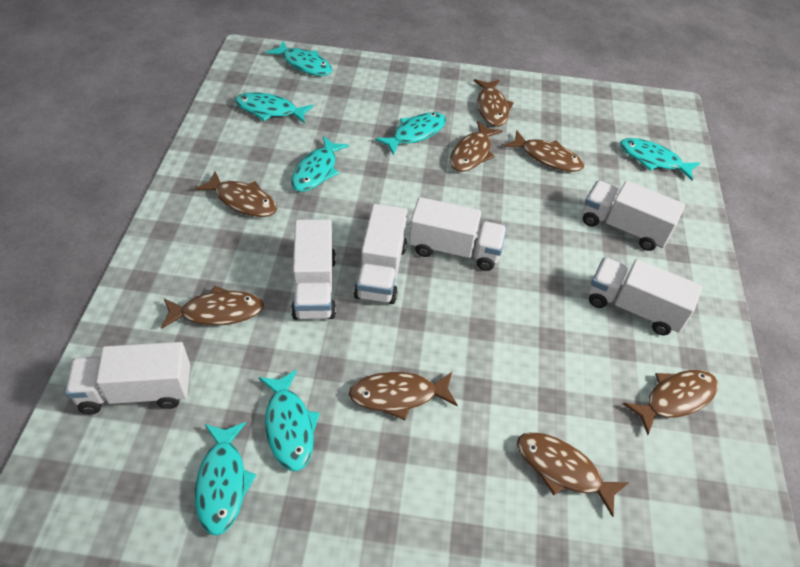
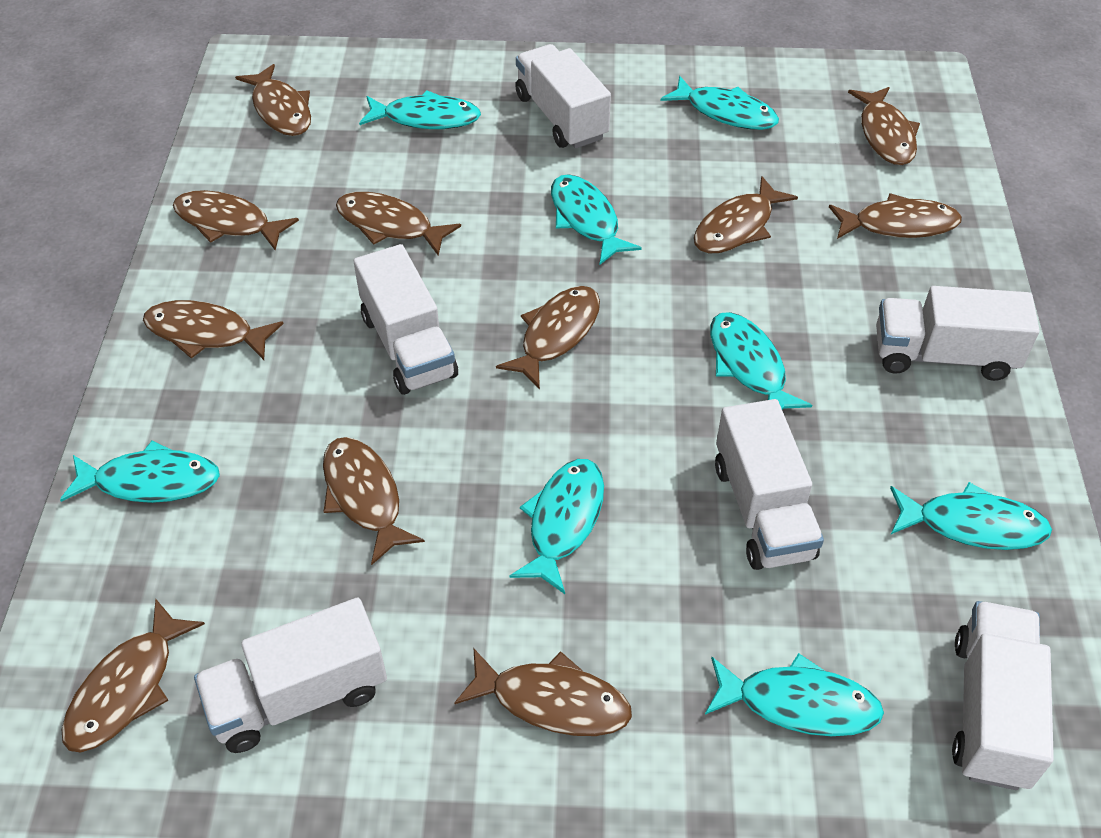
brown fish: [161,286,264,329] [195,171,277,217] [349,372,458,420] [450,121,503,172] [474,79,514,127] [504,131,584,172] [517,432,629,517] [623,370,718,435] = 8 -> [62,599,205,753] [143,300,283,360] [173,190,299,251] [235,64,311,136] [323,437,425,565] [336,192,461,255] [454,649,632,736] [496,286,600,389] [694,176,798,253] [829,193,962,239] [848,87,920,165] = 11
turquoise fish: [195,422,257,536] [235,92,314,123] [259,370,320,471] [266,41,332,76] [291,136,349,192] [375,112,446,156] [620,138,700,181] = 7 -> [60,441,220,503] [359,90,481,129] [509,459,604,594] [551,174,642,265] [660,76,779,130] [705,653,884,736] [710,312,812,410] [890,482,1052,550] = 8

